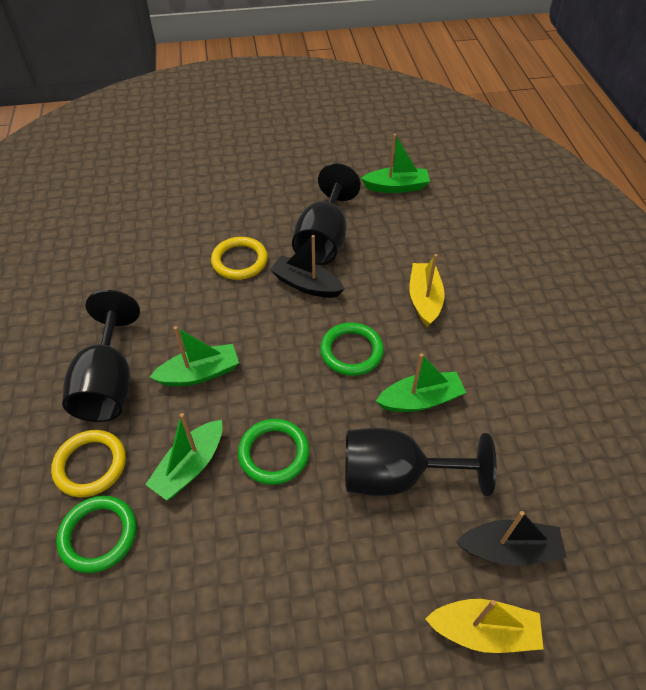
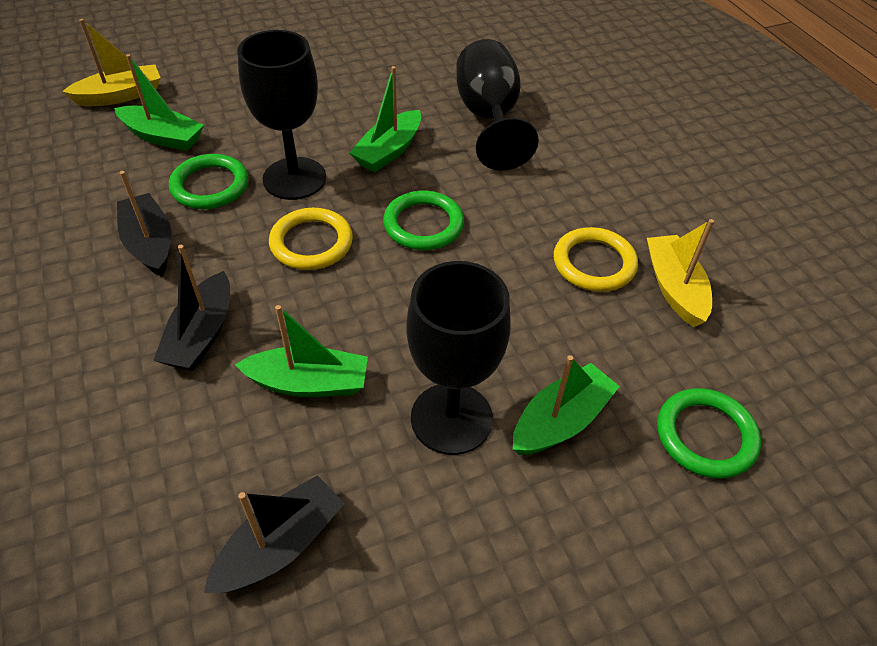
black boat: [270,235,345,298] [457,511,567,566] = 2 -> [117,171,171,277] [153,245,230,371] [204,475,345,593] = 3

